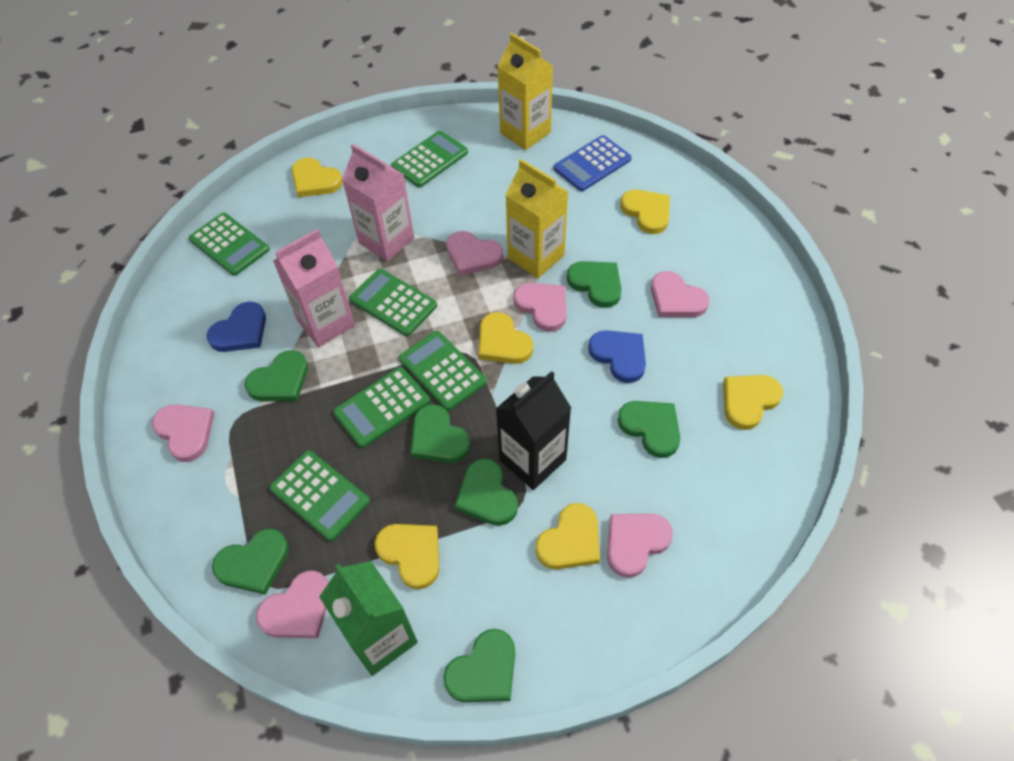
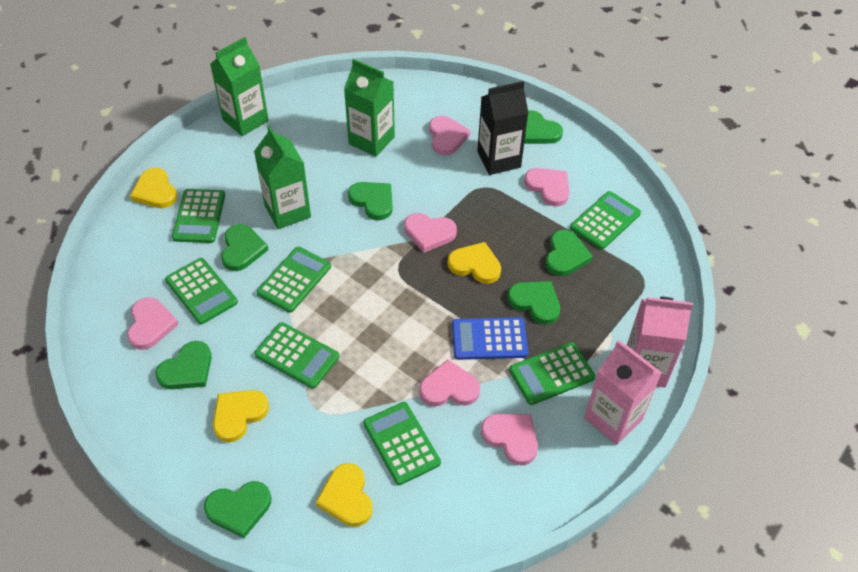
blue heart: [206,301,266,352] [588,330,646,383] = 2 -> none = 0
green calculator: [189,213,269,276] [269,450,370,541] [333,367,430,448] [349,269,437,336] [391,131,468,187] [399,331,487,411] = 6 -> [165,258,238,325] [172,189,225,243] [254,322,340,389] [256,247,331,313] [363,402,441,485] [509,342,595,405] [570,191,641,250] = 7
green carton: [319,561,418,676] = 1 -> [210,37,269,136] [254,125,311,229] [344,59,395,157] = 3
yellow carton: [497,33,553,150] [506,159,568,278] = 2 -> none = 0
yellow heart: [292,158,343,197] [375,524,439,589] [478,312,533,364] [536,503,600,569] [620,190,670,234] [723,375,783,430] = 6 -> [130,168,177,208] [213,390,269,443] [315,463,372,527] [447,242,501,284] = 4

